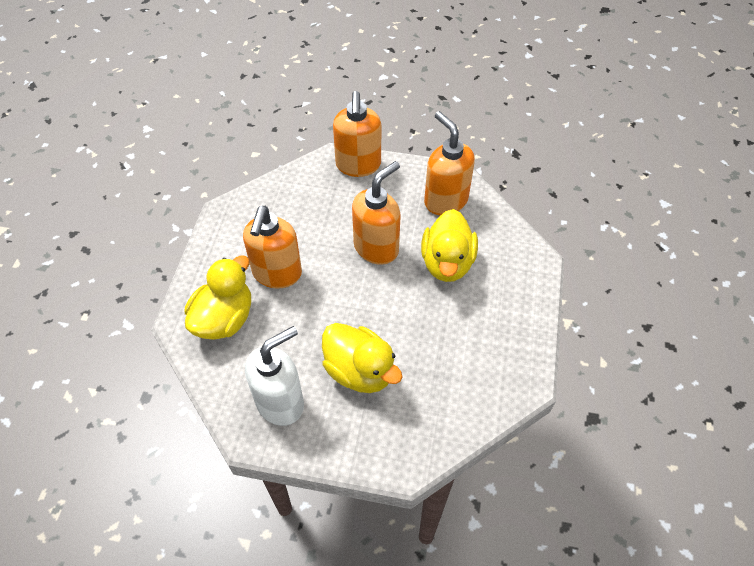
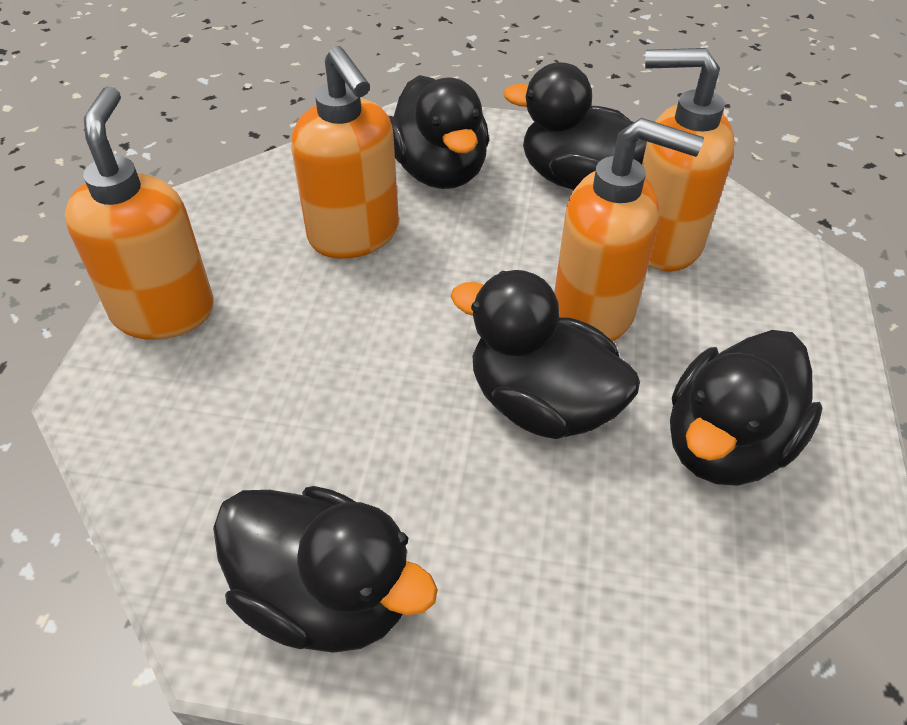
black duck: none = 0 -> [213,486,438,653] [389,75,489,189] [451,270,640,439] [504,62,647,190] [670,330,822,486] = 5
white soap dispenser: [245,326,304,426] = 1 -> none = 0
yellow duck: [184,255,251,340] [322,323,402,393] [421,209,478,282] = 3 -> none = 0

